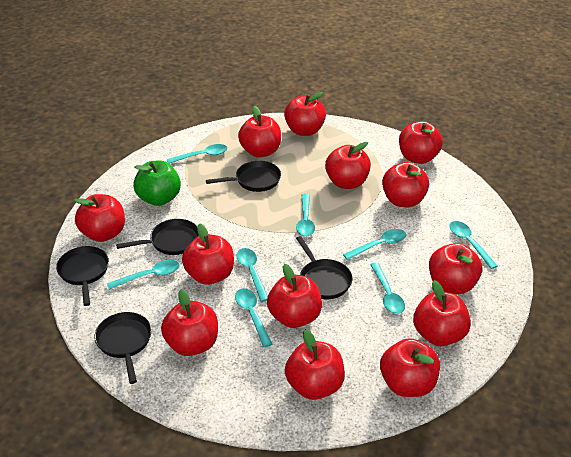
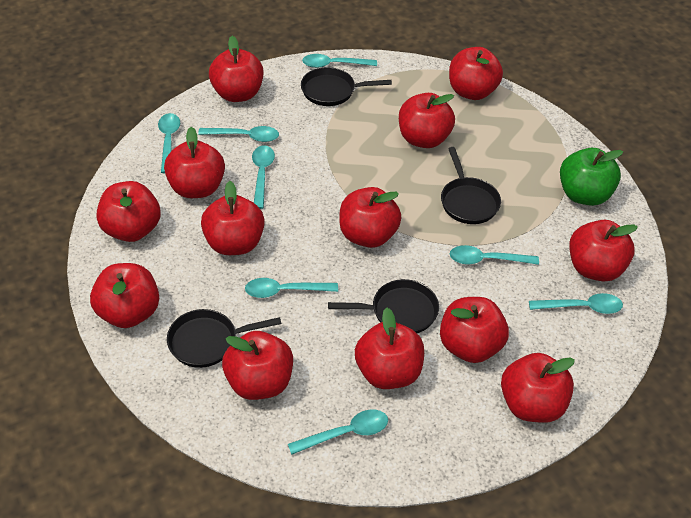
black pan: [56,246,109,306] [94,312,152,384] [116,219,199,255] [206,161,281,192] [296,236,352,299] = 5 -> [167,309,281,368] [301,67,392,106] [328,279,439,333] [441,147,501,224] = 4

